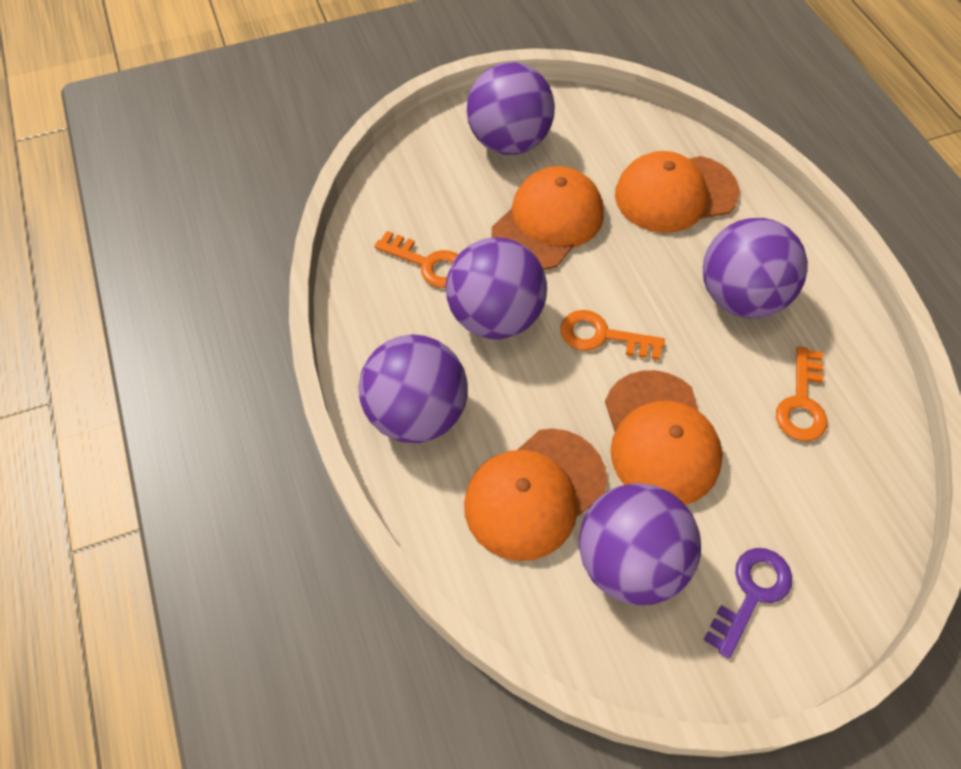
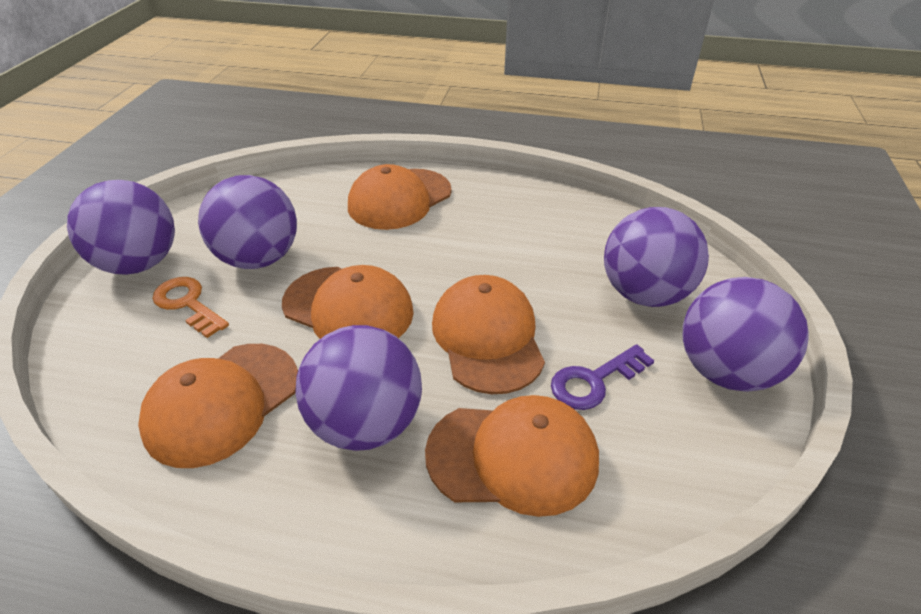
orange cap: [464,429,607,561] [492,166,604,270] [605,370,723,505] [615,151,739,233] = 4 -> [138,344,298,468] [282,265,414,339] [348,164,452,230] [425,395,599,517] [432,275,545,394] = 5
orange key: [374,231,458,288] [560,310,665,360] [776,346,827,441] = 3 -> [152,277,229,338] = 1

